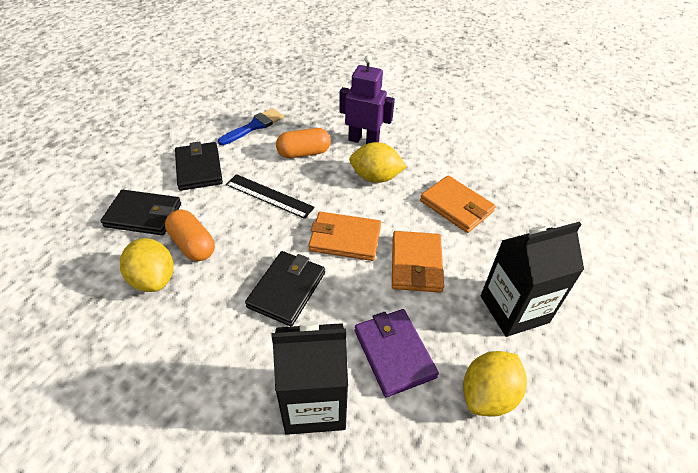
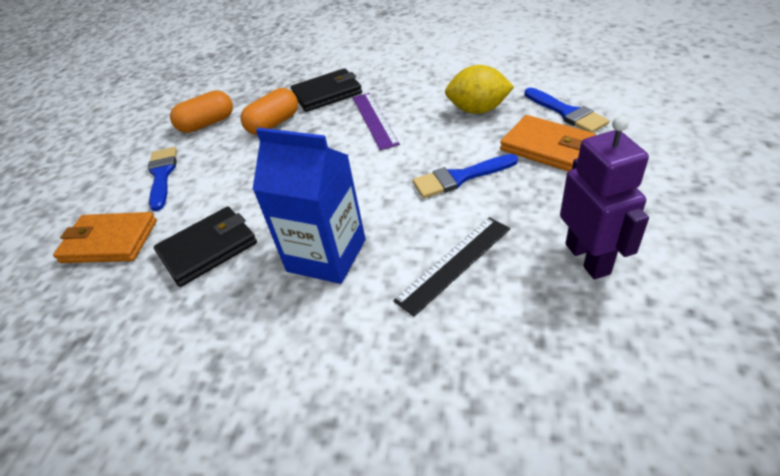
black carton: [272,321,348,435] [481,222,584,337] = 2 -> none = 0
black wallet: [100,190,181,235] [175,142,223,191] [245,251,325,326] = 3 -> [154,207,257,287] [291,68,362,112] = 2
blue brush: [218,108,284,145] = 1 -> [148,147,177,211] [413,154,518,198] [524,88,609,133] = 3
blue carton: none = 0 -> [252,128,366,284] = 1
orange wallet: [309,212,381,261] [392,231,444,293] [420,175,496,233] = 3 -> [53,212,157,263] [500,115,596,171] = 2
purple ruler: none = 0 -> [353,93,400,150] = 1
purple wallet: [355,309,439,397] = 1 -> none = 0
yellow lemon: [120,238,173,292] [349,142,407,183] [463,351,527,417] = 3 -> [445,65,514,114] = 1

